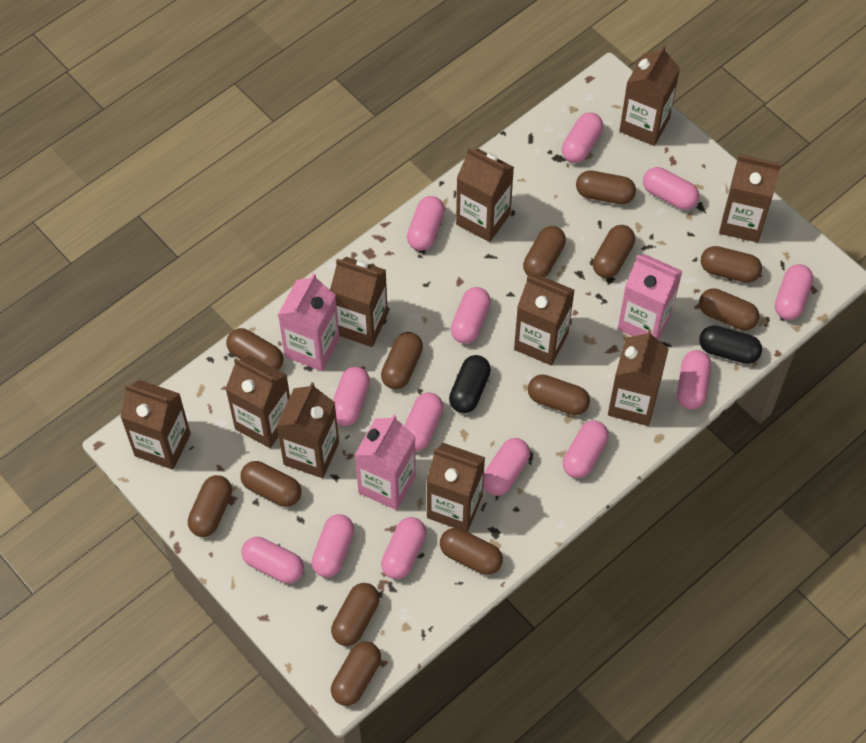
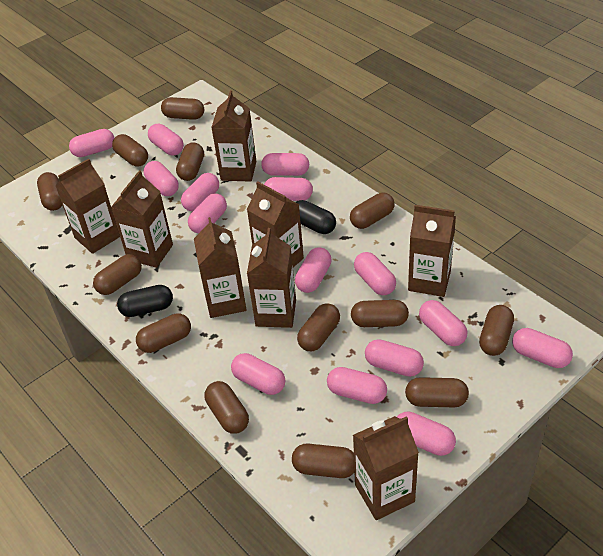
brown carton: [120,380,191,470] [226,355,290,448] [276,382,339,478] [330,257,388,347] [426,443,485,532] [456,148,514,242] [514,274,575,366] [608,330,669,426] [619,45,680,146] [719,154,781,243] = 10 -> [55,159,120,254] [111,170,173,268] [194,217,246,318] [211,91,256,182] [247,181,304,267] [247,228,296,328] [353,416,419,520] [408,205,456,297] = 8
pink capsule: [241,537,304,583] [312,514,354,577] [333,367,370,426] [381,517,426,579] [404,392,444,451] [407,196,445,251] [451,287,491,344] [483,438,530,496] [562,112,603,163] [563,420,609,478] [643,167,699,210] [677,350,711,410] [775,264,813,320] = 13 -> [69,129,115,157] [144,161,179,196] [148,124,184,156] [181,173,219,211] [188,193,227,233] [231,353,285,395] [261,153,309,176] [264,177,313,201] [295,247,331,293] [327,367,387,404] [354,252,396,295] [365,339,424,377] [397,411,456,456] [419,300,467,346] [512,328,573,368] = 15
pink carton: [278,273,340,371] [355,414,416,510] [617,253,682,340] = 3 -> none = 0

